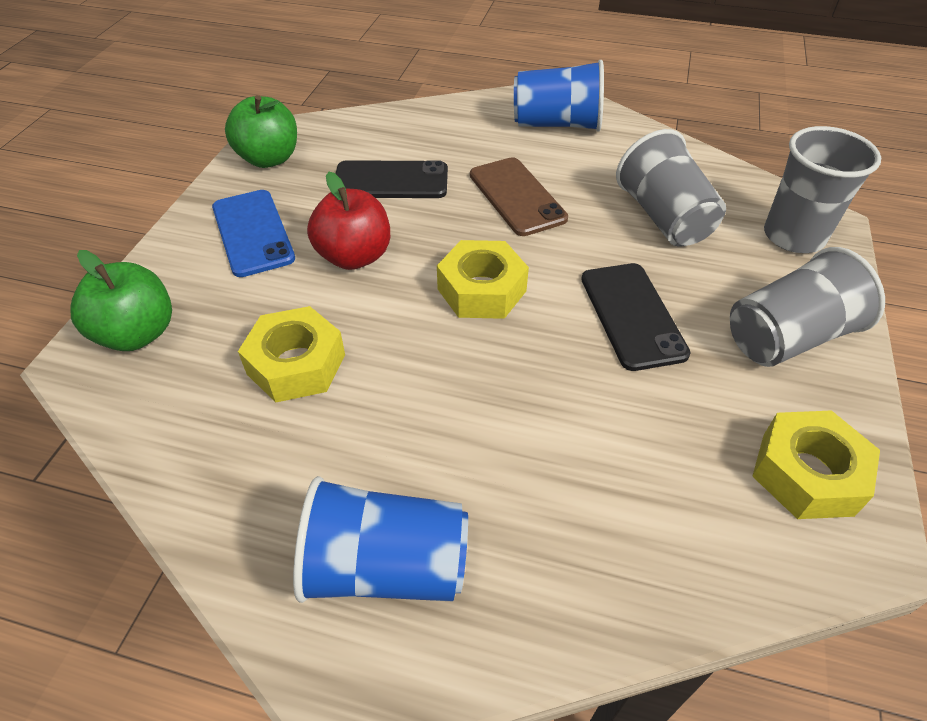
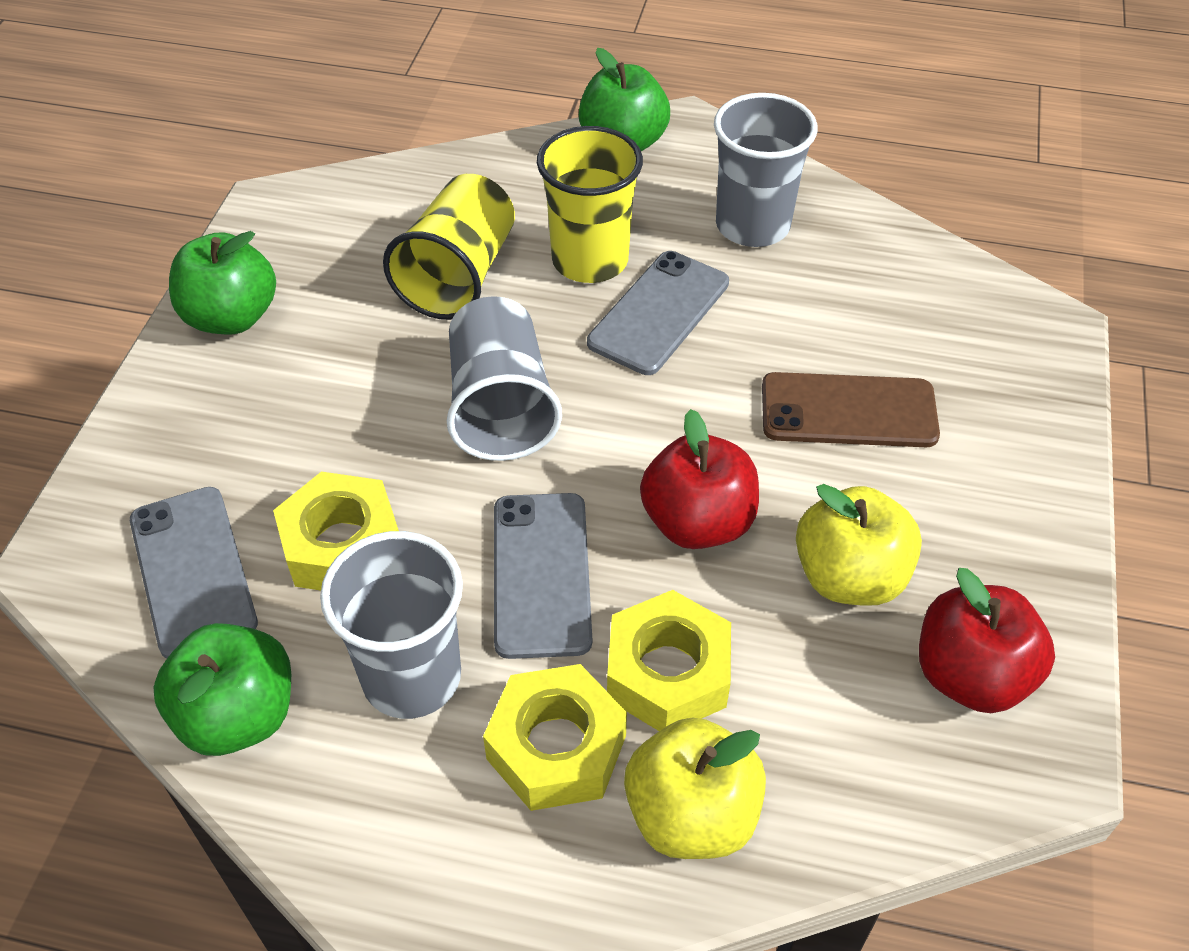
black phone: [336,160,448,198] [581,263,691,371] = 2 -> none = 0
blue cup: [293,476,468,603] [514,60,604,132] = 2 -> none = 0
blue phone: [212,190,295,277] = 1 -> none = 0
green apple: [71,250,172,351] [225,95,297,168] = 2 -> [153,623,291,756] [169,231,276,335] [579,48,670,151] = 3
grey phone: none = 0 -> [130,487,258,659] [494,493,592,659] [587,251,729,375] = 3
red apple: [307,172,390,270] = 1 -> [640,409,759,549] [919,568,1055,713] = 2
yellow apple: none = 0 -> [624,717,766,859] [796,484,922,606] = 2
yellow cup: none = 0 -> [383,174,515,320] [537,126,643,283] = 2

